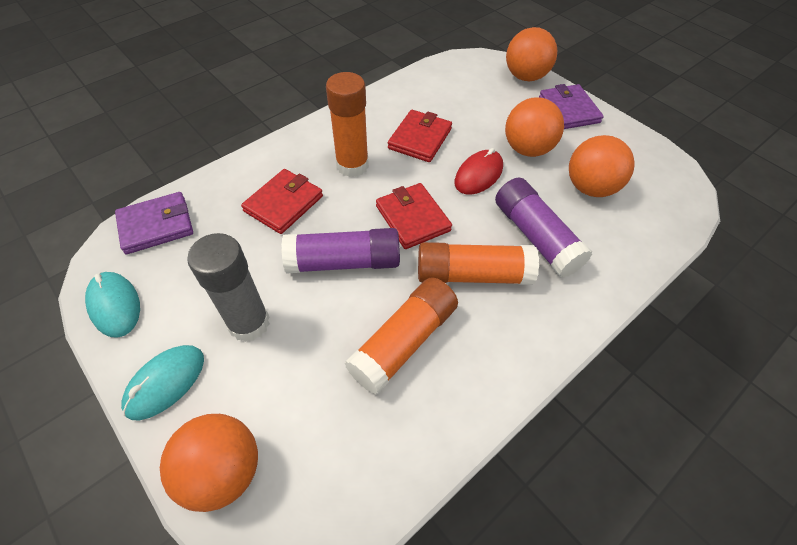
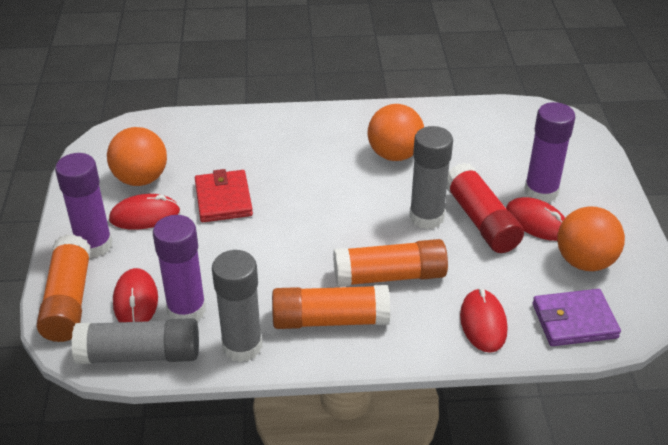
grey glue stick: [187,233,270,342] = 1 -> [71,318,199,364] [212,250,262,362] [409,126,453,229] = 3
orange ball: [160,414,258,512] [505,97,564,157] [506,27,557,81] [569,135,635,197] = 4 -> [107,127,167,186] [367,104,424,161] [557,206,625,271] = 3
purple glue stick: [281,228,400,274] [495,177,593,278] = 2 -> [55,153,112,258] [153,215,206,321] [524,102,575,203] = 3
purple wallet: [115,192,193,254] [539,84,604,129] = 2 -> [533,289,621,346] = 1
red glue stick: none = 0 -> [447,163,524,253] = 1
red mouse: [454,148,503,195] = 1 -> [109,194,180,230] [113,268,158,322] [460,288,507,353] [506,197,565,241] = 4
red wallet: [241,169,323,234] [376,183,452,249] [388,110,452,162] = 3 -> [195,169,253,222] = 1
turquoise mouse: [85,272,140,338] [121,345,204,420] = 2 -> none = 0

